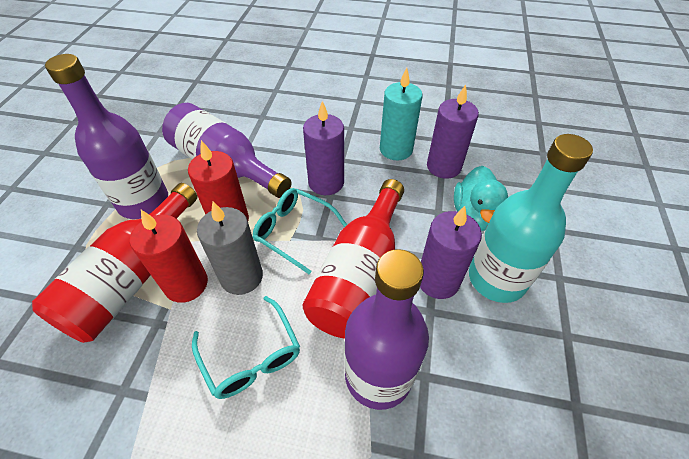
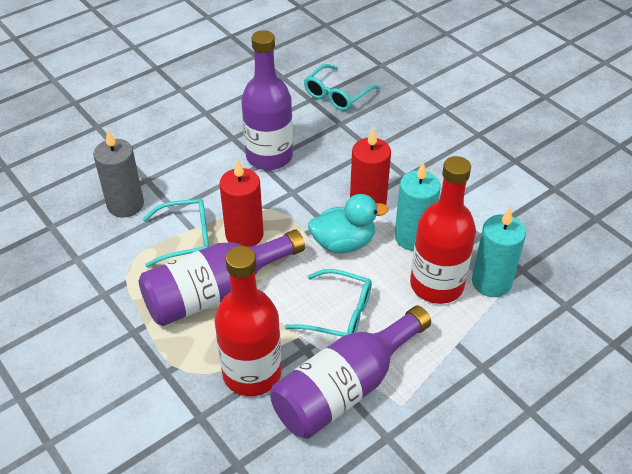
purple candle: [303,101,344,195] [420,206,482,299] [427,85,479,179] = 3 -> none = 0
turquoise bottle: [469,134,593,303] = 1 -> none = 0
turquoise candle: [380,68,422,161] = 1 -> [395,162,441,251] [472,208,526,297] = 2
turquoise glasses: [192,296,300,399] [253,188,347,274] = 2 -> [143,199,209,267] [285,269,372,336] [304,64,379,111] = 3

